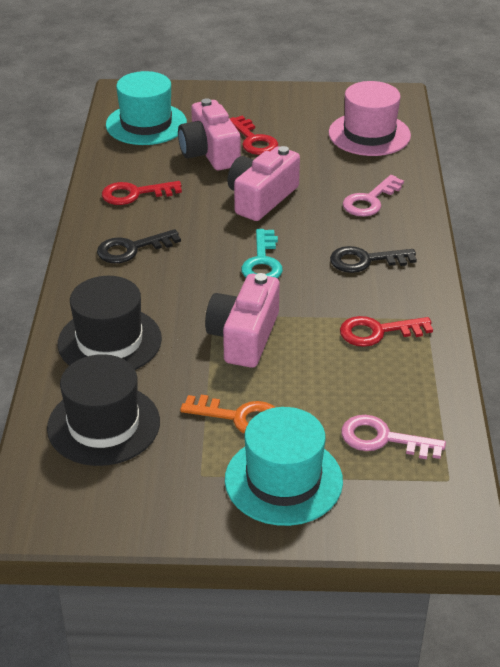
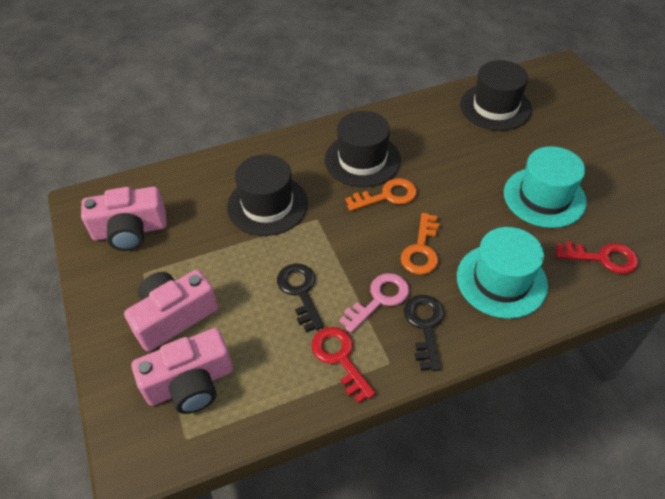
black hat: [47,354,160,466] [58,276,162,370] = 2 -> [227,154,308,236] [325,111,401,187] [460,60,532,131] = 3
orange key: [180,395,276,434] = 1 -> [346,178,417,211] [401,213,440,275] = 2
pink hat: [329,81,411,156] = 1 -> none = 0
pink key: [341,415,446,459] [343,175,404,217] = 2 -> [339,273,409,333] = 1
red key: [102,181,182,205] [229,116,278,155] [340,316,433,347] = 3 -> [311,327,376,404] [555,242,638,274] = 2
turquoise key: [241,229,283,278] = 1 -> none = 0

